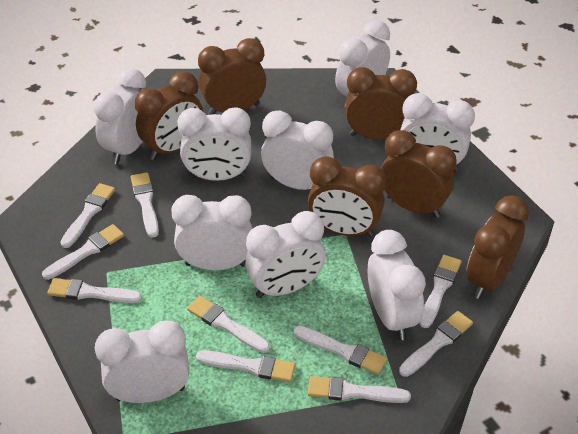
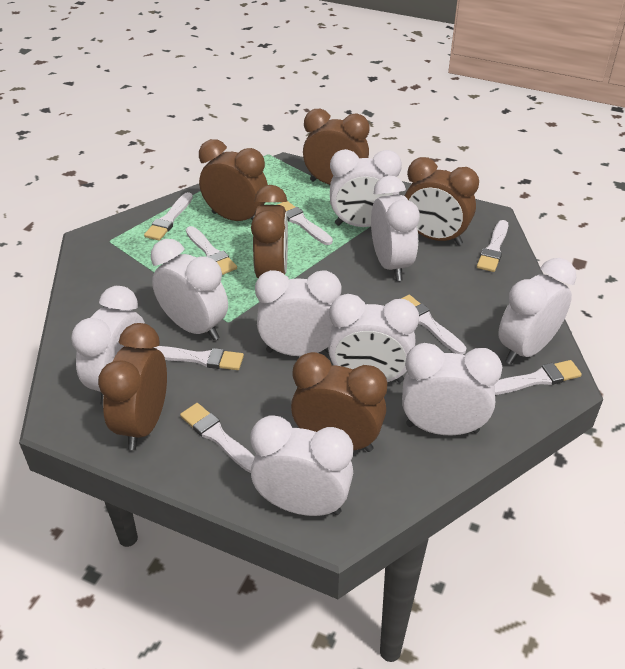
white brush: [42,224,124,280] [47,278,142,303] [60,183,115,248] [131,172,159,238] [187,296,270,353] [196,350,296,382] [294,326,387,375] [308,376,411,403] [399,311,473,377] [419,255,462,328] = 10 -> [144,192,193,241] [153,346,244,370] [180,403,255,473] [186,226,237,275] [277,201,333,245] [401,295,466,355] [477,220,508,272] [494,360,582,395] = 8

